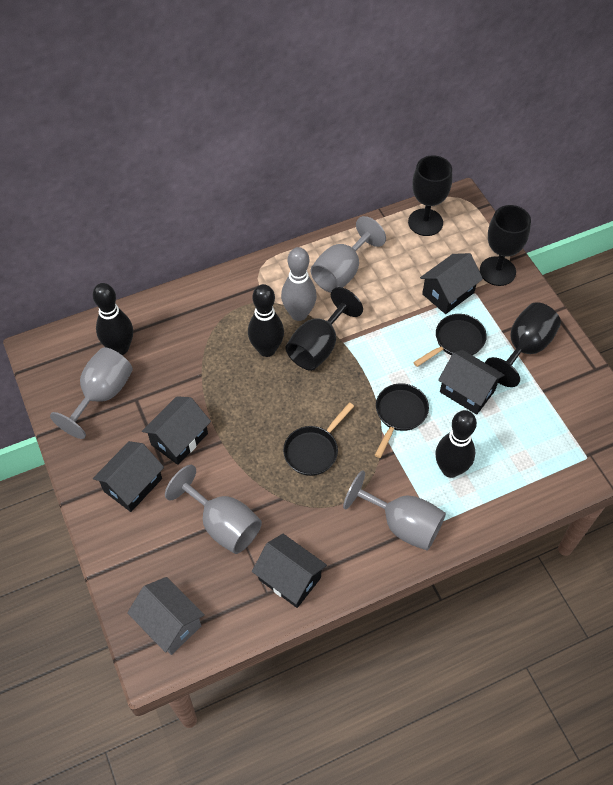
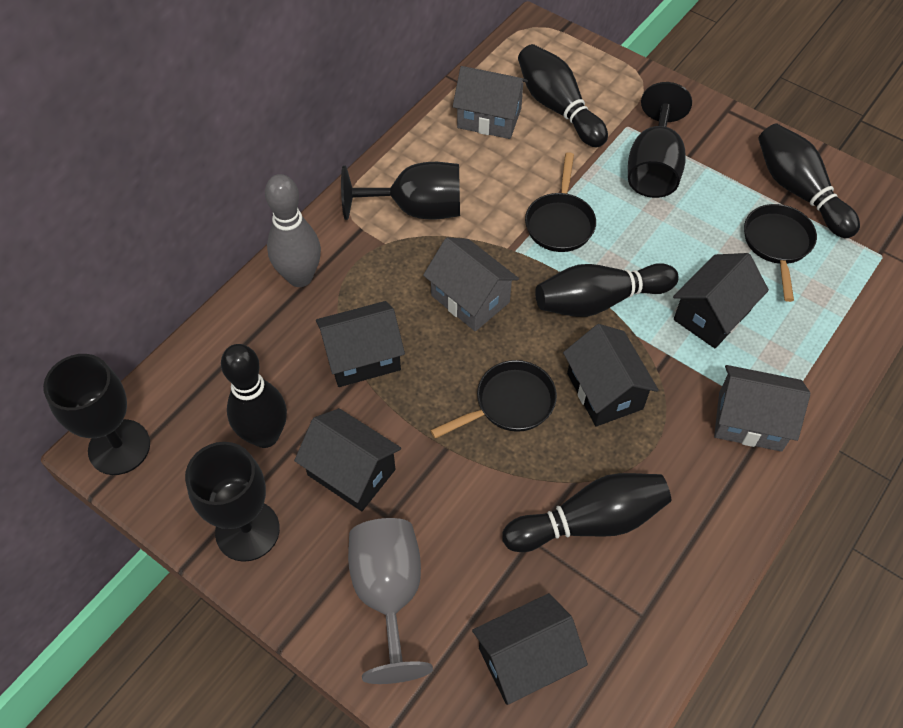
black bowling pin: [93,283,133,355] [248,284,284,357] [435,410,477,478] = 3 -> [221,344,287,448] [502,473,671,552] [518,44,608,147] [535,263,679,317] [758,123,860,238] = 5
grey goblet: [50,347,133,439] [165,465,262,554] [311,216,386,293] [343,470,446,551] = 4 -> [348,518,433,684] = 1
grey house: [127,577,205,655] = 1 -> [423,237,519,331] [453,66,528,139] [714,365,810,452] = 3

